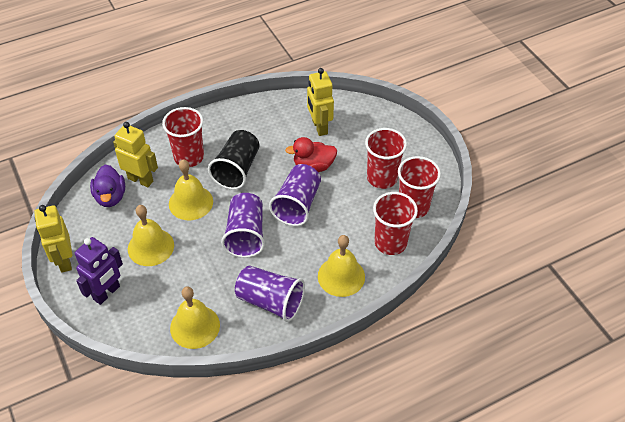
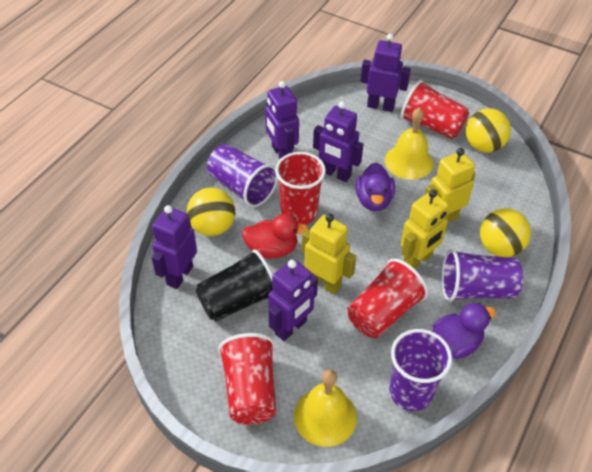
purple duck: [90,165,125,207] = 1 -> [356,163,395,211] [432,303,496,359] = 2
purple robot: [75,237,123,305] = 1 -> [152,205,197,289] [265,81,299,159] [268,259,318,341] [313,101,363,182] [360,34,411,112] = 5
yellow ball: none = 0 -> [187,188,235,236] [466,108,511,153] [480,208,531,257] = 3
yellow bell: [128,205,174,266] [169,159,213,220] [170,286,220,349] [318,235,365,297] = 4 -> [294,369,357,447] [385,108,434,180] = 2

